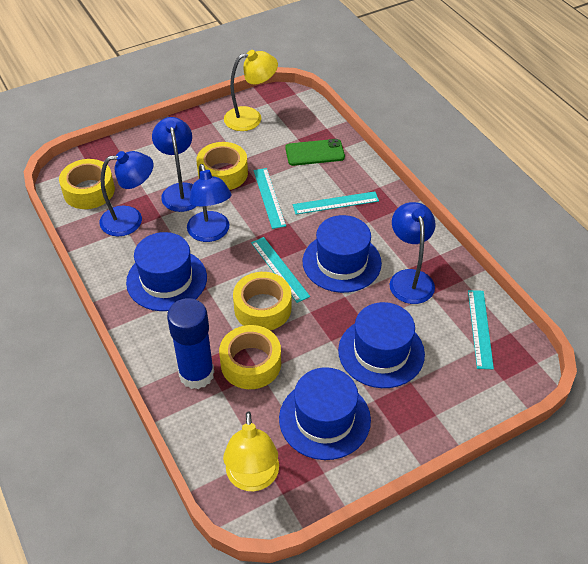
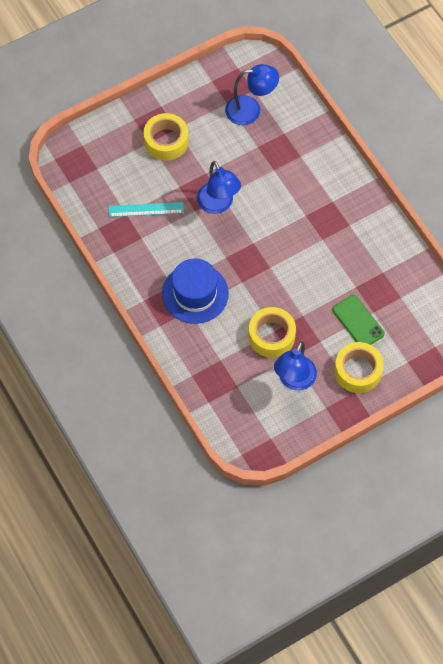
blue glue stick: [167,298,214,389] = 1 -> none = 0
blue hat: [126,232,207,311] [279,367,371,460] [303,215,382,293] [338,302,425,388] = 4 -> [162,258,229,324] = 1
blue lamp: [99,151,153,236] [152,117,197,212] [187,164,232,242] [390,202,436,304] = 4 -> [197,161,241,214] [225,64,279,125] [274,341,317,390] = 3
turquoise ruler: [251,237,310,303] [254,168,286,229] [293,191,379,215] [468,290,494,369] = 4 -> [109,202,184,217] = 1
yellow lamp: [223,411,279,491] [224,50,278,131] = 2 -> none = 0
yellow tape: [59,159,115,209] [196,142,248,190] [219,325,281,389] [233,272,291,330] = 4 -> [144,113,189,161] [249,307,296,358] [334,342,383,393] = 3

